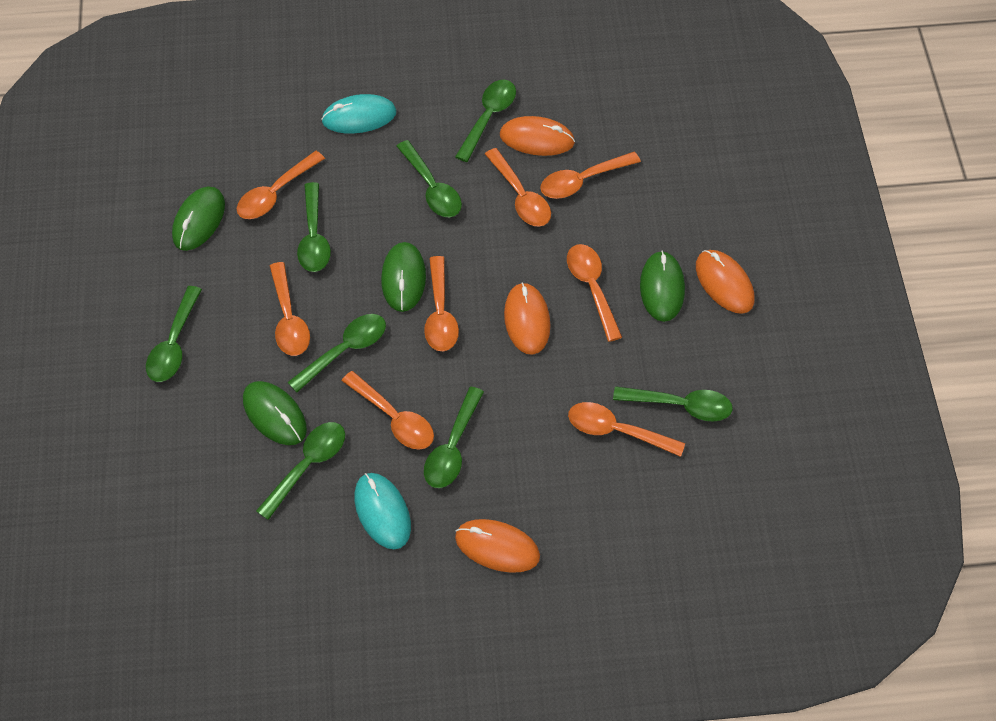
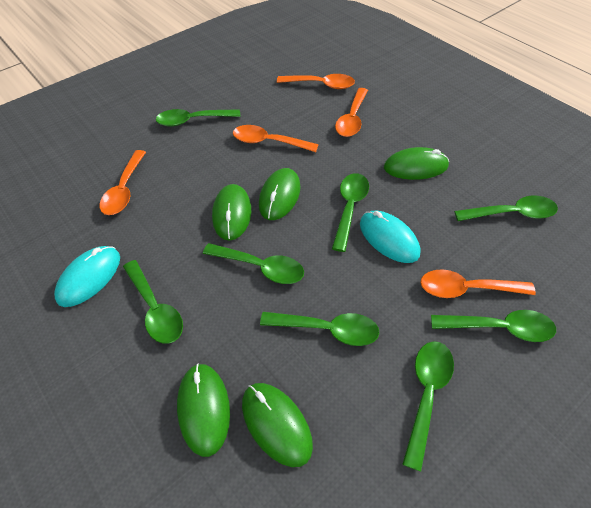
green mouse: [172,187,225,251] [243,381,307,445] [381,242,426,312] [640,251,685,322] = 4 -> [177,363,230,457] [212,184,251,241] [242,383,313,467] [259,168,301,220] [384,147,449,180] = 5
orange mouse: [455,519,540,573] [500,116,575,156] [504,282,551,355] [696,250,754,314] = 4 -> none = 0
orange spoon: [237,151,325,219] [270,262,310,356] [342,371,434,450] [424,256,459,351] [485,148,551,227] [540,152,641,199] [567,244,622,342] [568,402,685,457] = 8 -> [100,150,146,215] [233,125,319,152] [277,74,355,89] [335,88,368,137] [421,269,536,298] = 5

